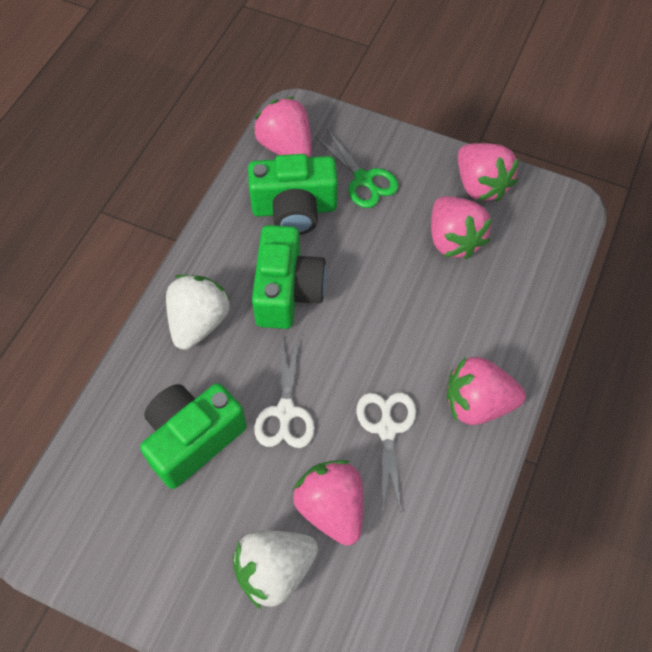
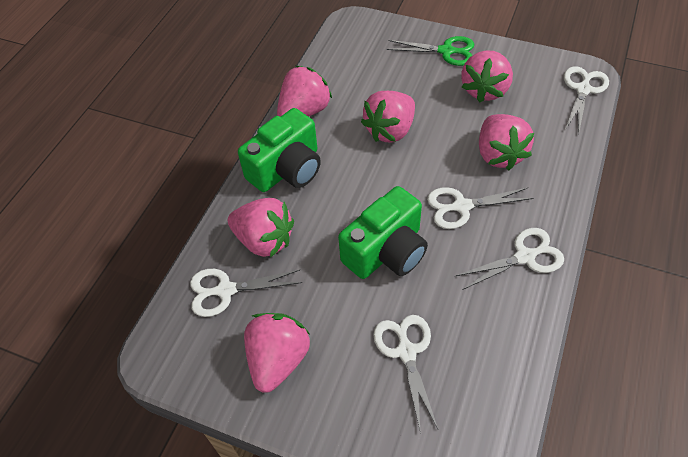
green camera: [140,383,247,489] [248,154,338,235] [252,225,327,329] = 3 -> [238,108,321,192] [338,186,428,279] = 2
pink strawberry: [253,97,311,157] [293,460,363,545] [431,196,492,259] [447,357,526,425] [458,143,519,202] = 5 -> [228,198,294,258] [244,313,310,393] [277,66,332,117] [361,91,415,142] [461,50,513,102] [479,114,534,170] = 6
white scissors: [254,336,315,448] [356,392,416,513] = 2 -> [190,269,302,317] [373,315,438,434] [427,187,534,229] [455,228,564,290] [564,66,609,134] = 5
white strawberry: [166,275,231,350] [232,530,318,610] = 2 -> none = 0

